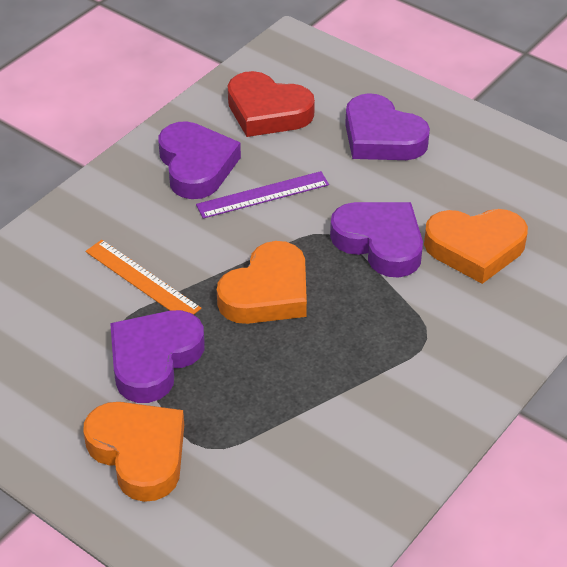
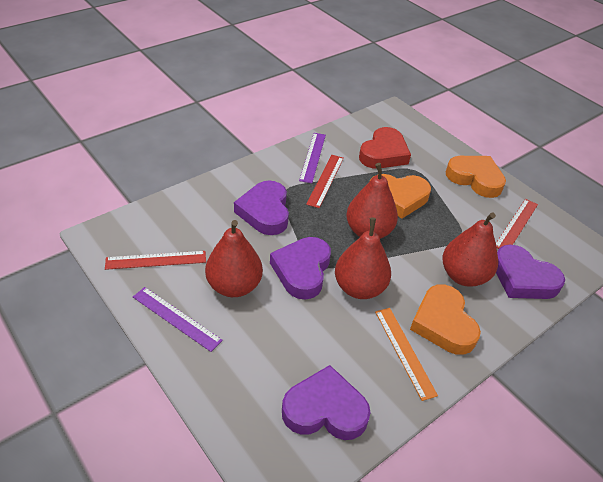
purple ruler: [196,171,329,219] = 1 -> [133,287,223,352] [299,133,326,183] = 2
red pear: none = 0 -> [205,220,263,297] [335,217,391,299] [346,163,398,239] [443,212,498,287] = 4
red ruler: none = 0 -> [105,251,206,270] [306,155,344,208] [496,199,538,249] = 3

